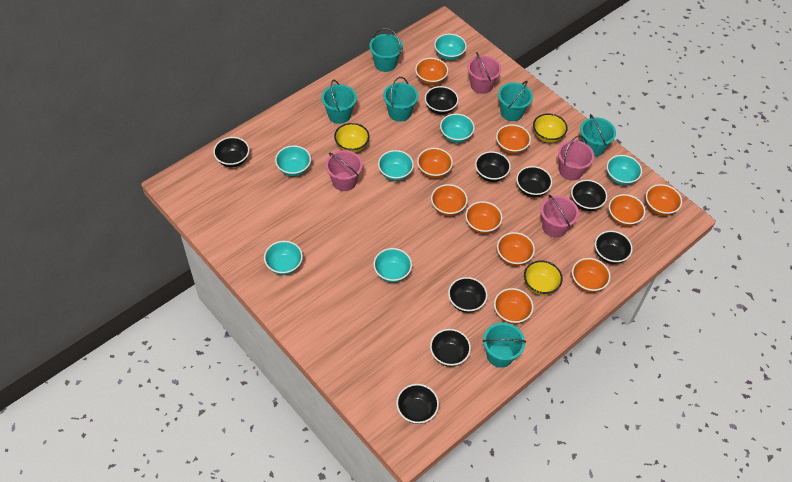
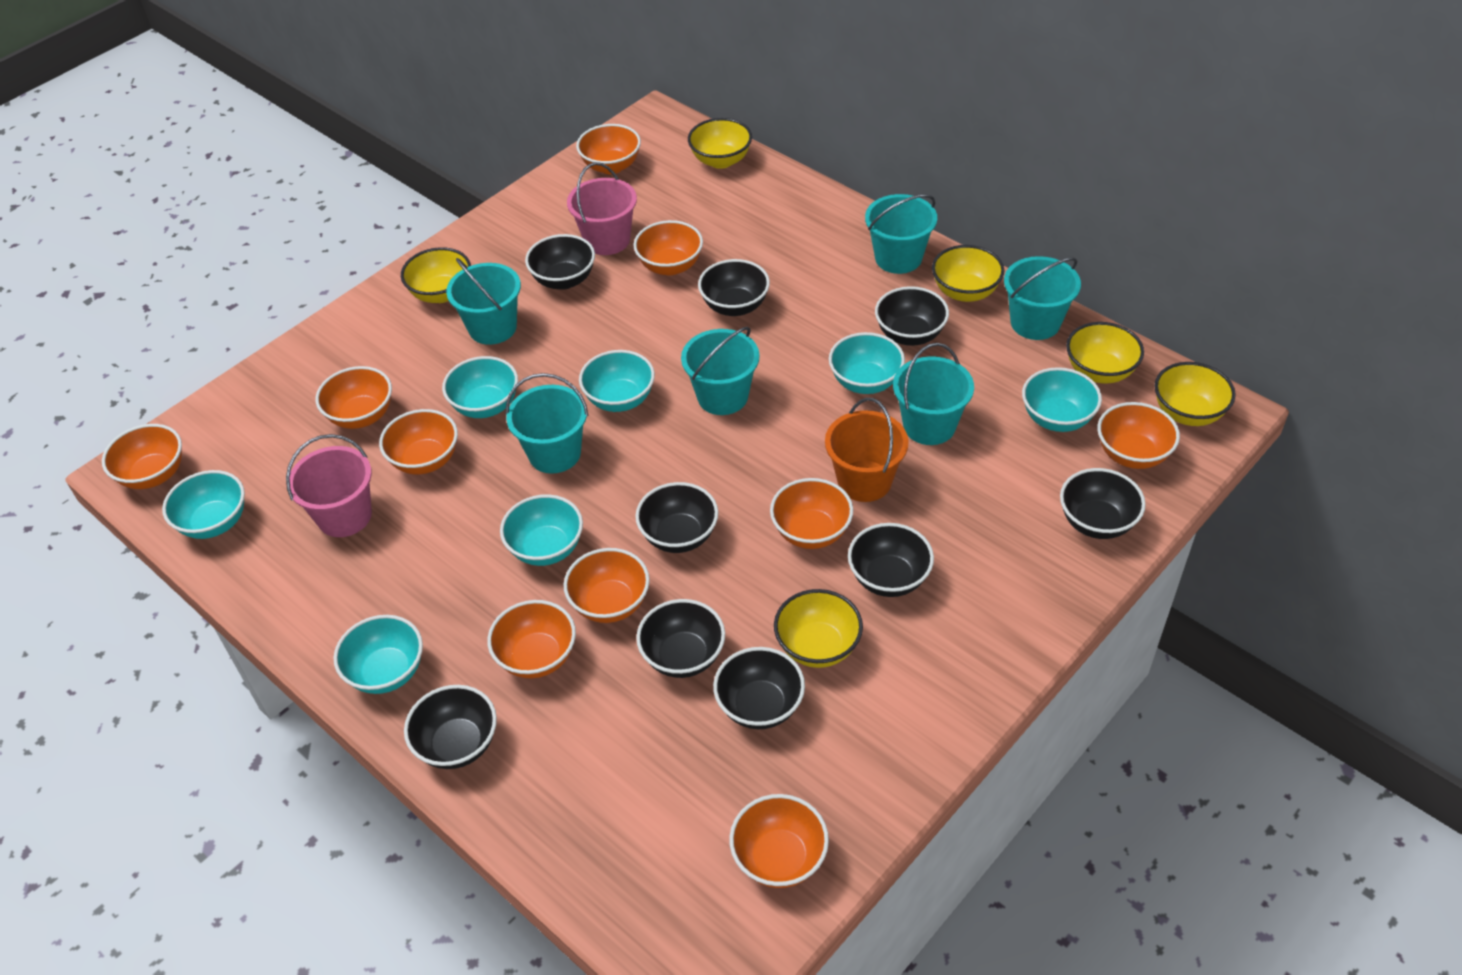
orange bucket: none = 0 -> [825,398,909,502] = 1
pink bucket: [326,150,363,191] [468,52,502,94] [541,194,579,238] [558,135,594,181] = 4 -> [286,434,372,537] [567,162,637,255] = 2
yellow bowl: [334,123,369,153] [524,261,563,295] [533,113,568,143] = 3 -> [401,247,471,303] [688,118,752,169] [774,589,863,668] [932,245,1004,302] [1066,322,1144,384] [1154,362,1236,426] = 6

